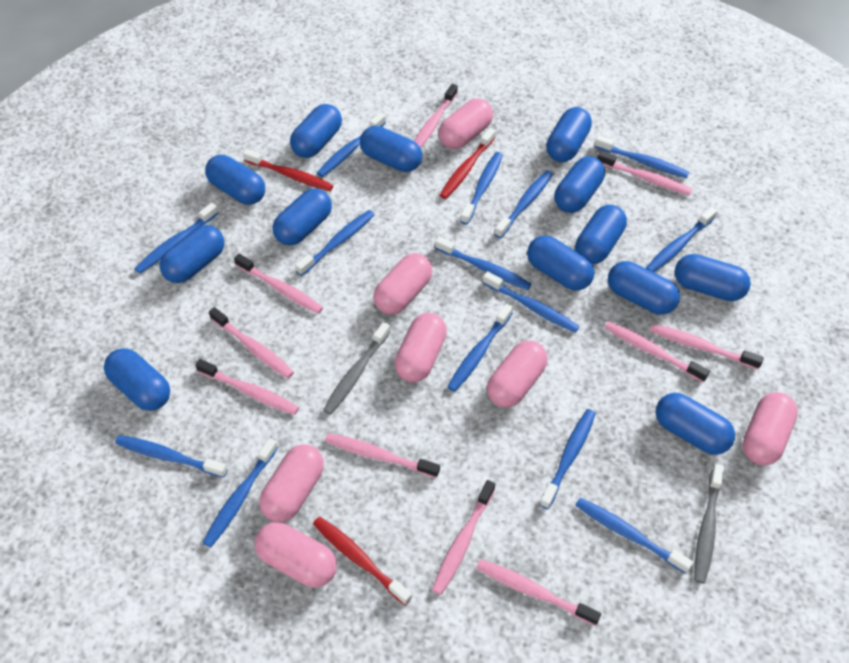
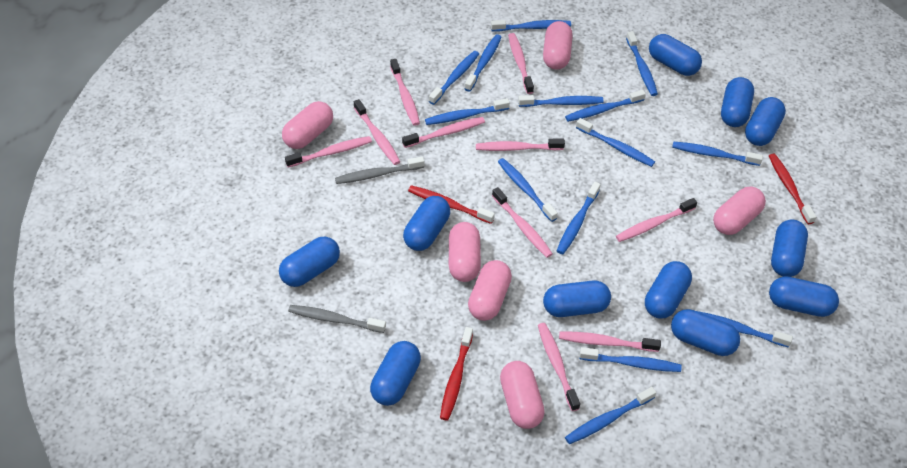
blue capsule: [104,348,170,411] [160,225,224,283] [205,155,265,205] [273,188,332,246] [290,104,342,158] [360,126,422,172] [527,236,594,291] [546,107,592,162] [555,156,605,213] [575,205,627,264] [608,261,680,315] [656,393,735,455] [675,254,751,301] = 13 -> [279,237,340,287] [370,341,421,406] [403,196,450,251] [543,280,611,317] [645,261,692,319] [649,34,702,76] [671,309,740,356] [721,77,754,127] [745,97,786,146] [769,276,839,317] [771,219,808,277] = 11
pink capsule: [254,522,337,588] [259,444,324,522] [373,253,433,315] [395,313,447,382] [438,99,493,149] [487,341,548,407] [742,392,798,465] = 7 -> [282,101,333,149] [449,222,481,282] [468,260,512,321] [500,361,545,429] [543,21,573,69] [713,187,766,235] = 6

